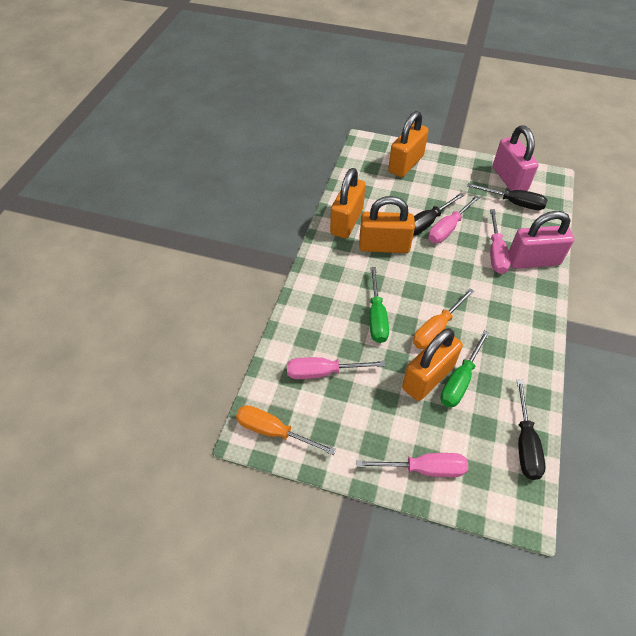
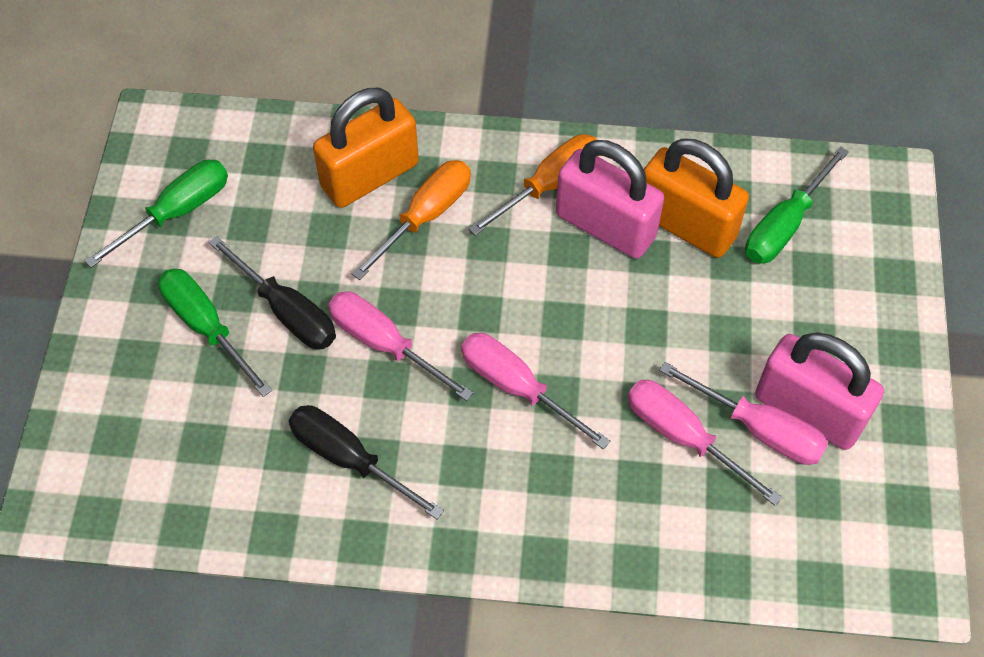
black screwdriver: [413,193,464,236] [467,183,548,210] [517,379,545,480] = 3 -> [209,236,336,349] [289,405,444,519] = 2
green screwdriver: [369,267,389,343] [440,330,490,408] = 2 -> [85,159,228,268] [158,269,272,397] [745,146,849,264] = 3
orange padlock: [330,168,366,238] [359,196,415,253] [388,111,429,177] [402,328,463,401] = 4 -> [313,88,419,208] [644,138,749,258] = 2

